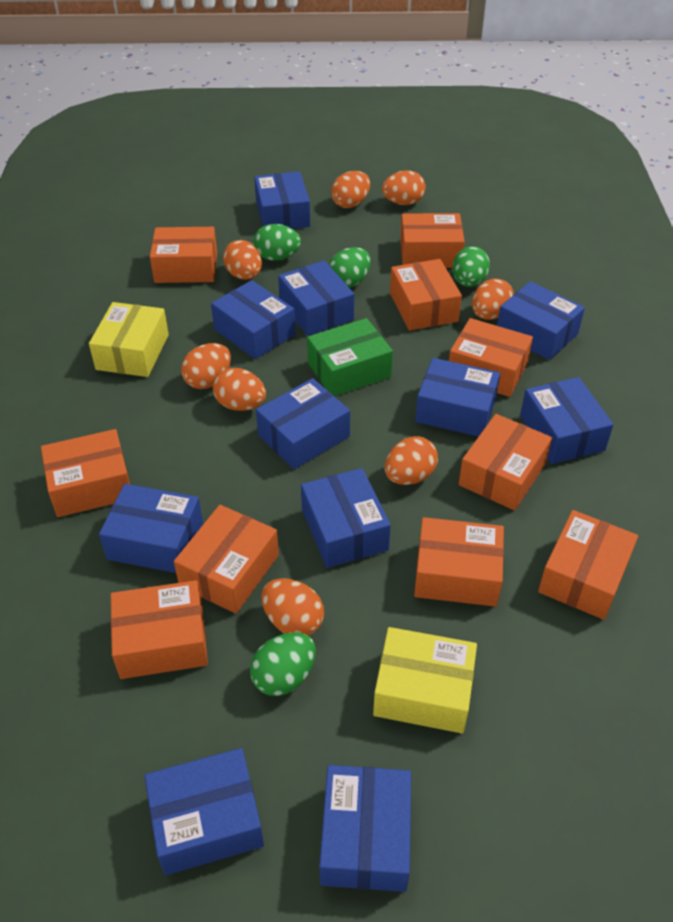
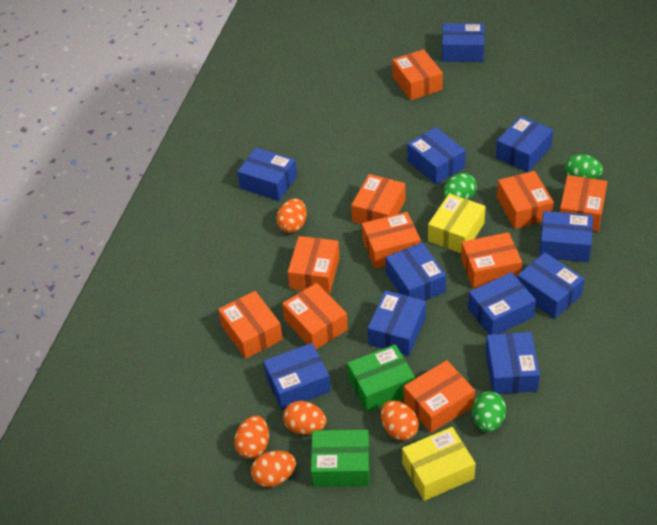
green box: [307,318,393,396] = 1 -> [311,430,370,487] [347,344,415,412] = 2
green egg: [250,632,316,696] [253,224,301,261] [329,247,371,288] [452,246,490,287] = 4 -> [444,173,477,200] [472,391,506,432] [565,154,603,179] = 3
orange egg: [181,343,231,389] [213,368,266,411] [223,240,262,280] [261,578,324,636] [331,171,370,208] [382,170,426,205] [385,436,438,485] [472,279,514,320] = 8 -> [234,416,269,459] [251,451,296,487] [276,198,306,233] [283,401,326,435] [381,400,419,441] = 5

